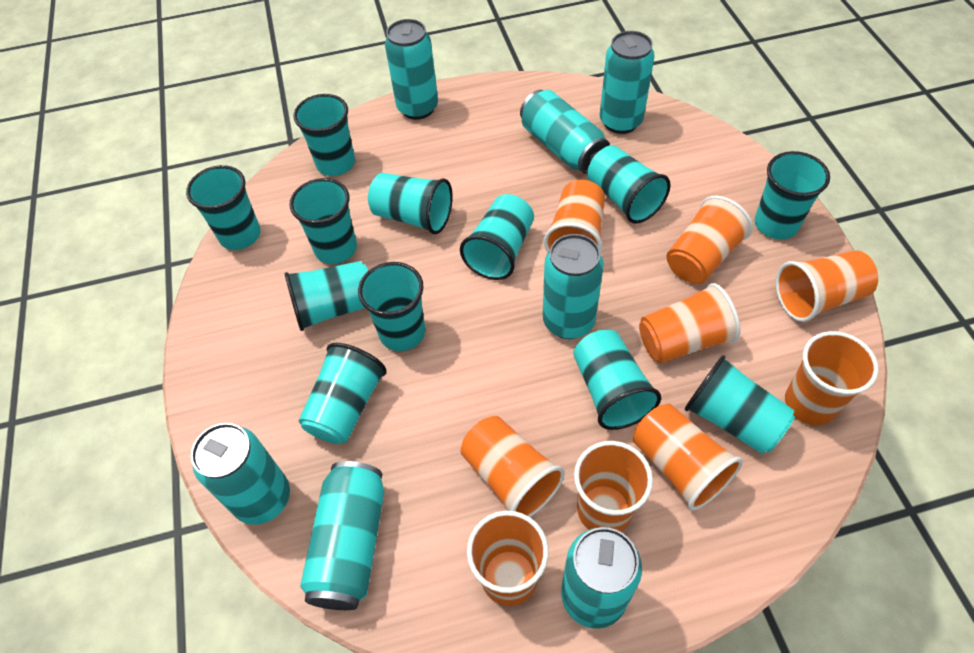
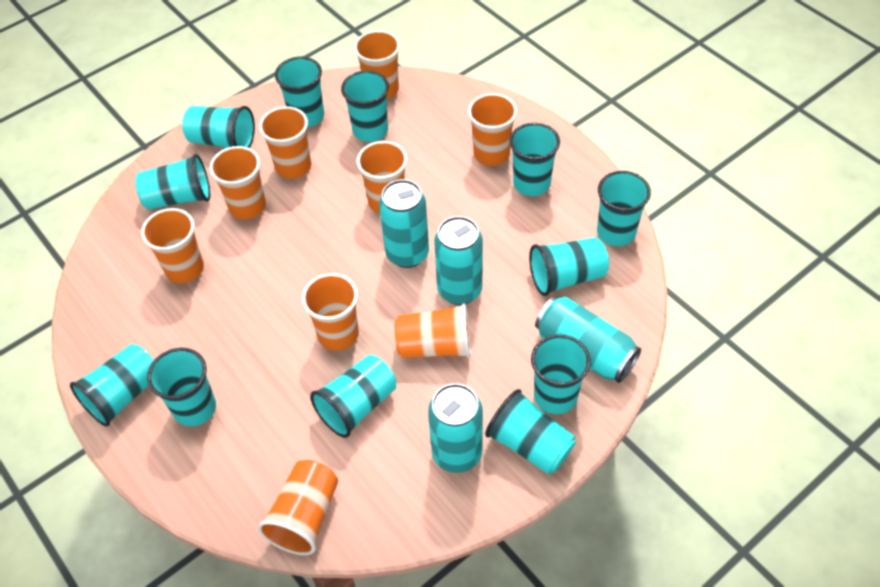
turquoise can: [191,423,290,525] [300,461,385,610] [385,19,438,120] [520,90,610,174] [543,234,604,339] [561,527,642,629] [600,31,655,134] = 7 -> [379,179,429,268] [428,383,483,473] [434,216,483,305] [535,296,641,383] = 4

